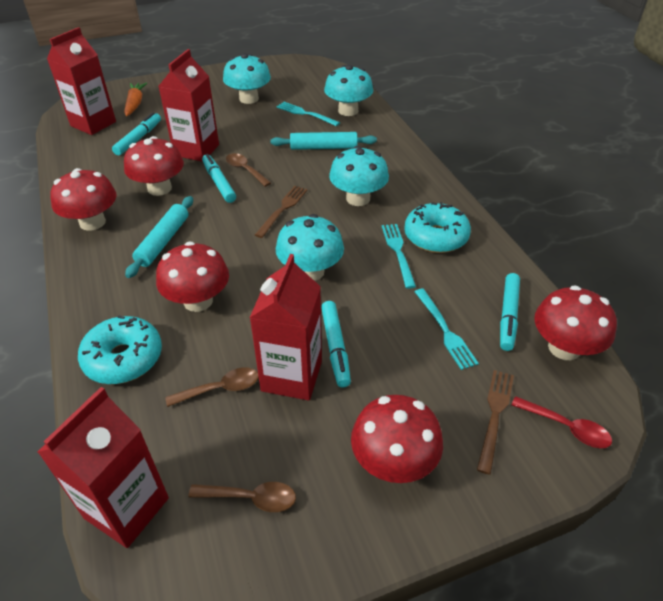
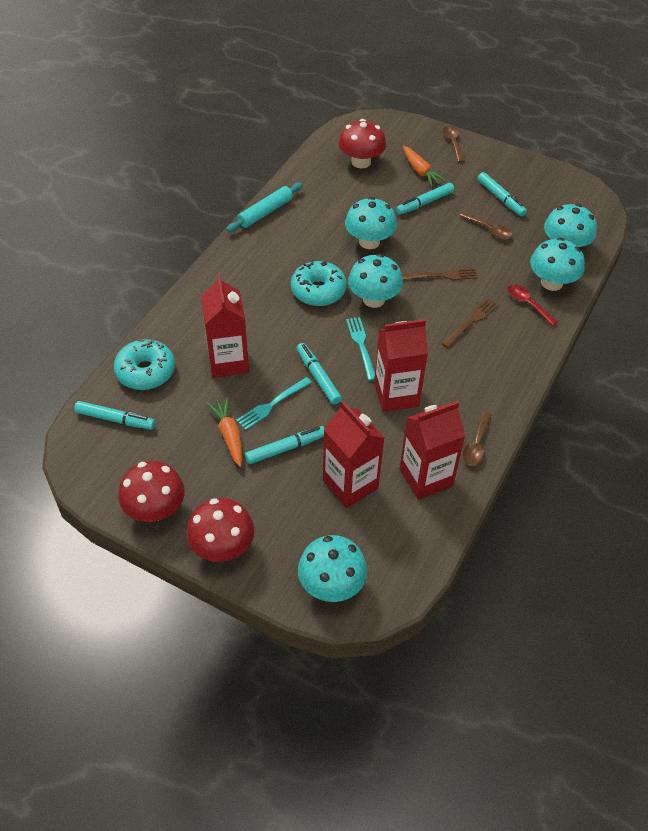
orange carrot: [124,82,147,116] = 1 -> [207,397,242,467] [403,146,446,187] = 2
red mushroom: [50,168,117,231] [124,136,184,196] [156,242,229,312] [351,395,443,483] [534,285,617,360] = 5 -> [118,461,185,522] [186,498,255,562] [338,119,386,168] = 3
turquoise fork: [276,102,340,126] [382,224,416,289] [414,288,479,370] = 3 -> [236,377,312,430] [346,317,375,381] = 2
turquoise marker: [112,112,161,155] [202,154,236,203] [321,301,351,388] [500,273,520,351] = 4 -> [74,401,155,430] [245,426,324,464] [297,343,342,404] [396,183,454,215] [478,172,527,216] = 5
turquoise mushroom: [223,53,271,104] [276,214,344,281] [324,65,373,116] [329,146,389,206] = 4 -> [298,535,367,602] [345,197,397,249] [348,254,403,308] [530,237,585,291] [544,204,597,247] = 5
turquoise rolling pin: [125,196,193,278] [270,132,377,150] = 2 -> [226,182,303,232] = 1

